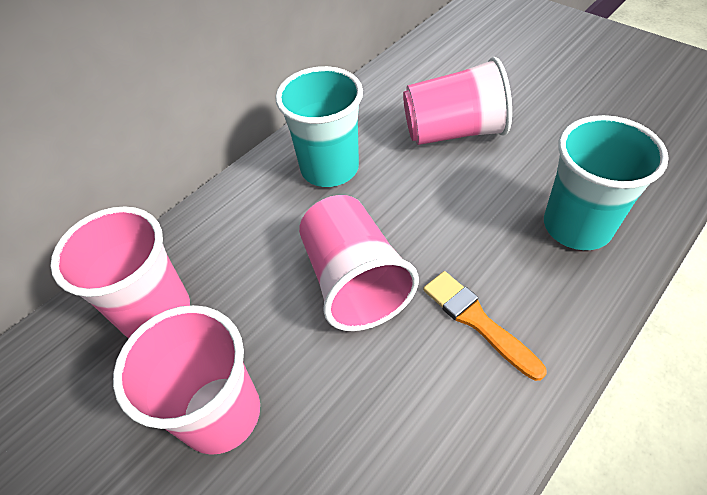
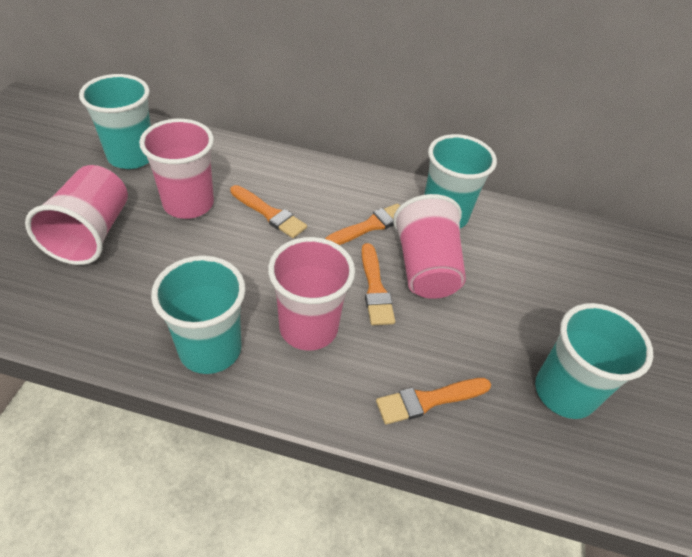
orange brush: [423,271,546,381] = 1 -> [230,185,307,238] [325,203,400,245] [361,243,395,325] [376,378,491,425] = 4
turquoise cup: [275,66,363,187] [544,115,669,250] = 2 -> [79,74,151,169] [151,256,246,374] [424,134,497,228] [535,303,653,419] = 4

